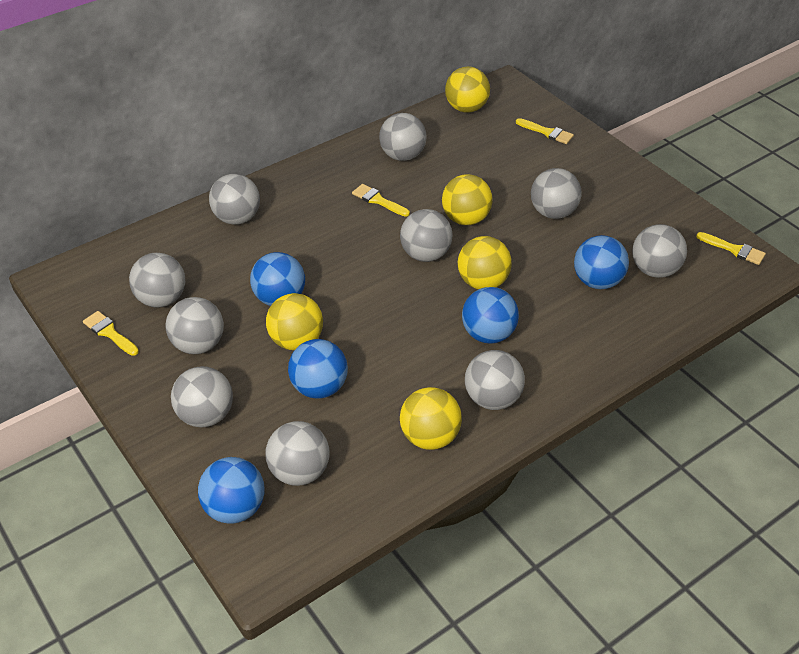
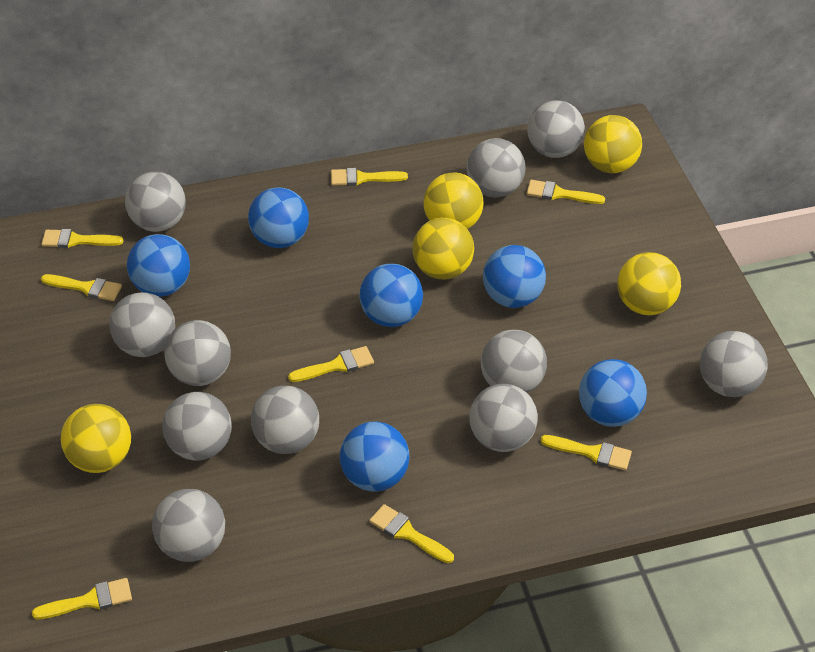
blue ball: [198,457,265,523] [250,252,305,306] [288,339,348,399] [462,287,519,344] [574,235,629,289] = 5 -> [127,234,190,297] [248,187,309,248] [340,421,409,492] [359,264,423,327] [483,245,546,308] [579,359,647,427] = 6
grey ball: [129,253,185,307] [165,297,224,354] [171,366,233,428] [209,174,260,225] [266,421,330,486] [379,113,427,161] [400,209,453,262] [465,350,525,410] [531,168,581,219] [632,224,687,278] = 10 -> [110,292,175,357] [125,172,186,232] [152,489,225,562] [162,392,232,460] [164,320,231,386] [251,386,319,454] [467,138,525,197] [469,384,538,452] [481,330,547,393] [527,100,585,158] [700,331,767,397] = 11
yellow brush: [83,311,139,356] [352,184,410,217] [516,118,574,144] [696,232,766,265] = 4 -> [32,578,132,620] [41,229,123,248] [41,274,122,301] [288,346,374,382] [331,168,408,186] [369,504,454,563] [527,180,605,204] [540,435,632,471] = 8

